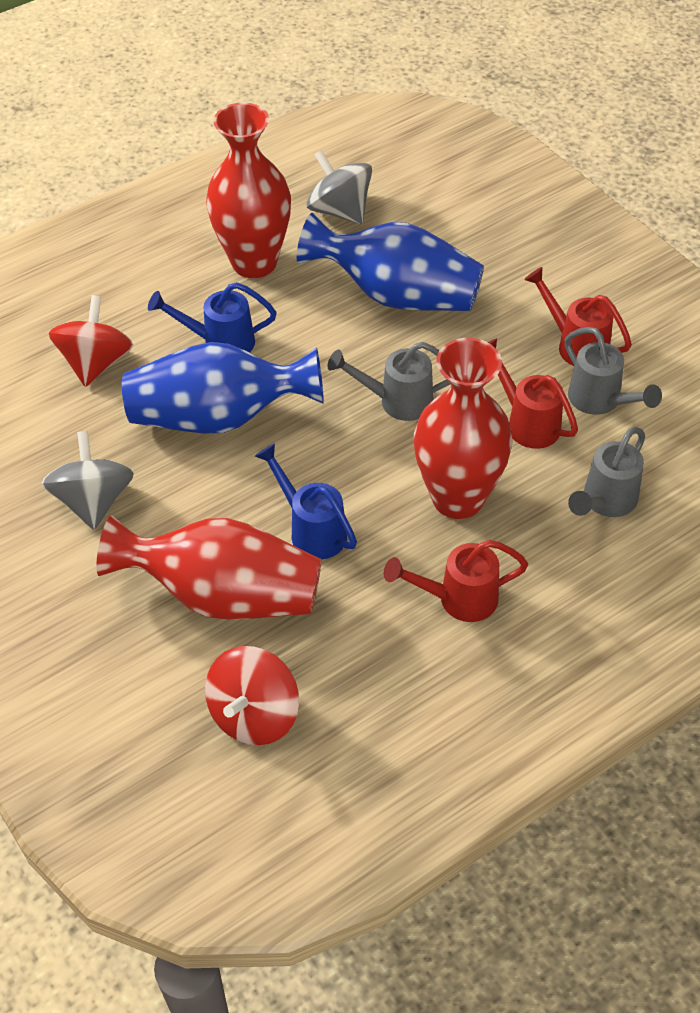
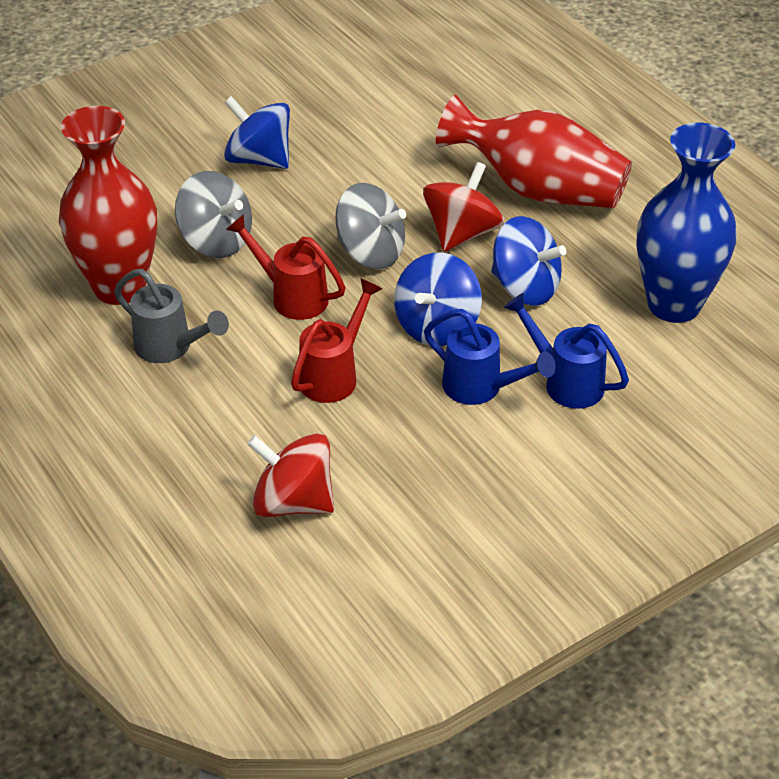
blue spinning top: none = 0 -> [224,96,290,169] [394,253,482,346] [491,216,566,306] = 3
blue vase: [122,342,324,434] [297,212,484,311] = 2 -> [636,123,737,323] = 1
grey watering can: [327,342,450,421] [565,327,662,415] [568,427,645,517] = 3 -> [114,269,229,363] = 1
red vase: [96,515,321,620] [206,103,291,278] [414,338,513,519] = 3 -> [59,106,157,305] [436,95,632,208] = 2
red watering can: [384,540,528,622] [488,338,578,449] [524,267,632,366] = 3 -> [226,214,345,320] [291,278,383,403] = 2

